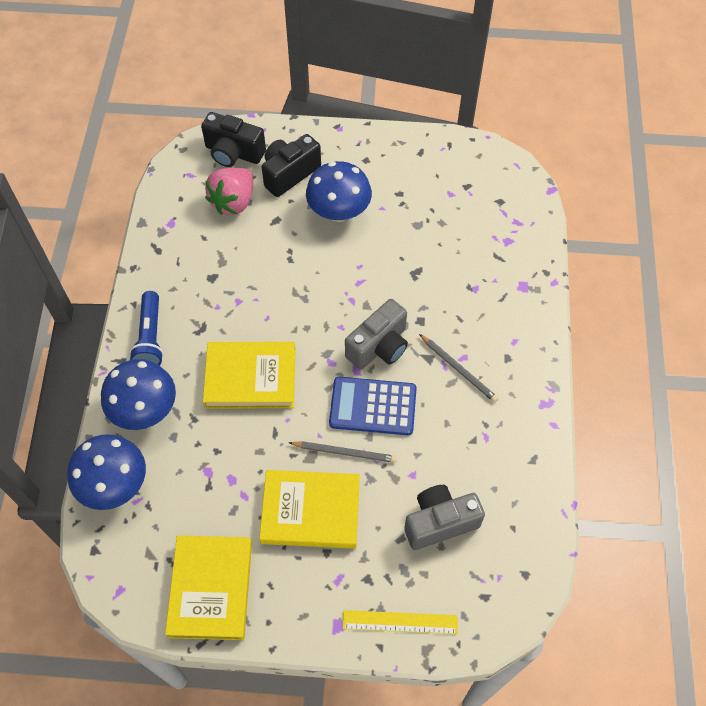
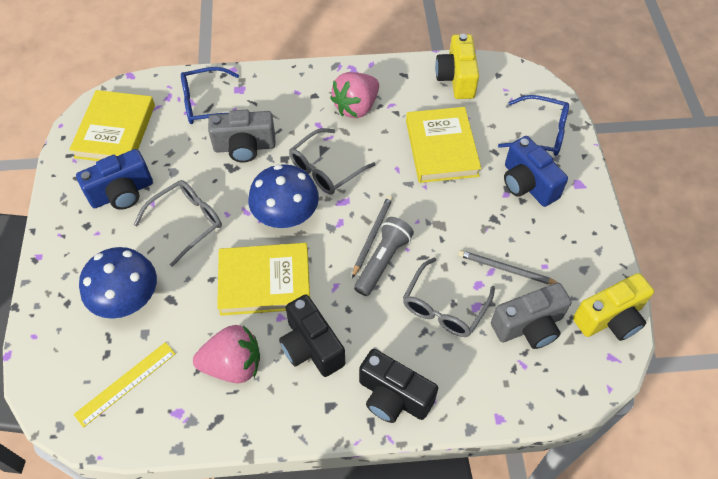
blue calculator: [329,377,417,435] = 1 -> none = 0
blue camera: none = 0 -> [76,149,153,210] [504,136,568,207] = 2
blue flashlight: [129,291,164,365] = 1 -> none = 0
blue glasses: none = 0 -> [181,67,239,124] [498,95,569,156] = 2
blue mushroom: [67,434,146,510] [101,359,176,430] [306,161,372,222] = 3 -> [79,247,157,319] [248,164,319,228] = 2
grey flashlight: none = 0 -> [354,217,414,296] = 1
grey glasses: none = 0 -> [134,180,222,267] [289,128,376,195] [403,257,495,337] = 3
pink strawberry: [205,168,253,215] = 1 -> [193,325,260,383] [330,72,379,118] = 2
yellow camera: none = 0 -> [435,34,479,99] [573,273,654,341] = 2

